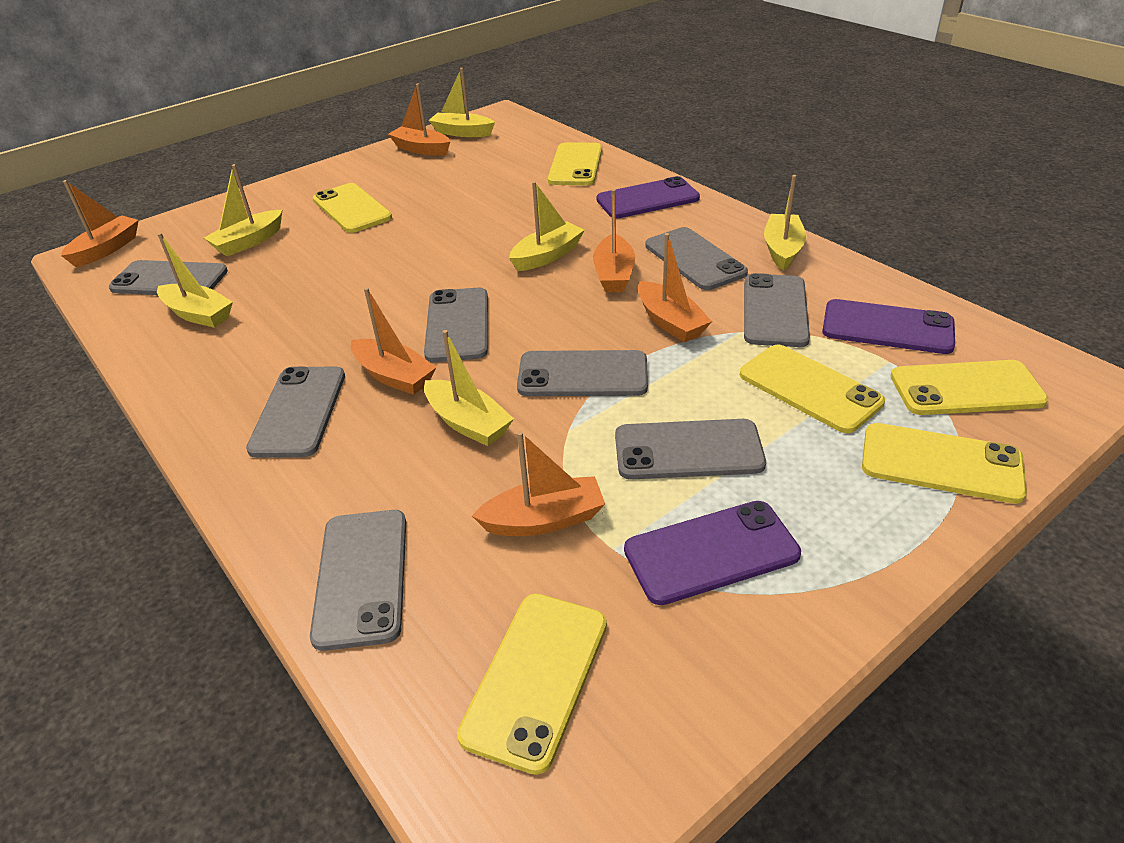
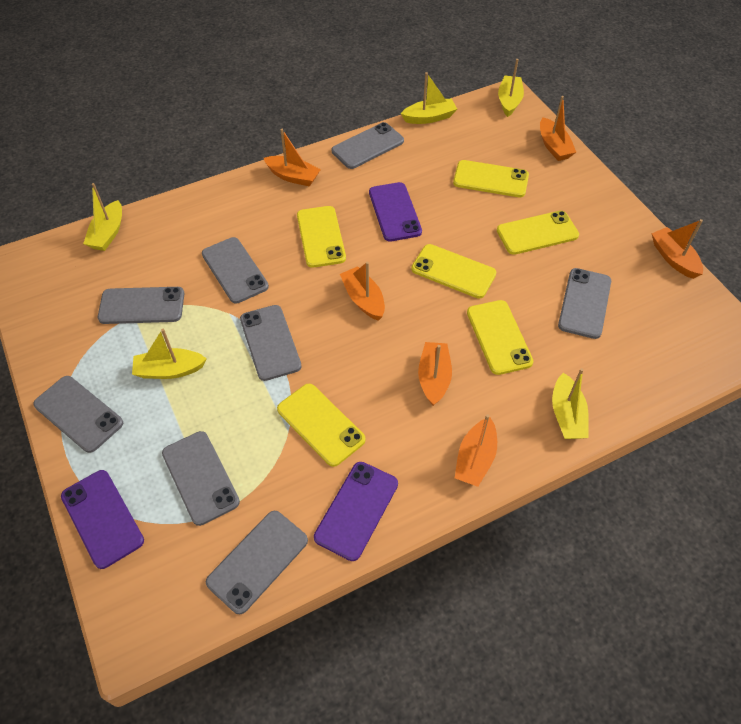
yellow boat: [157,233,233,328] [204,164,283,257] [424,330,514,446] [428,68,495,137] [509,181,585,271] [764,175,807,271] = 6 -> [83,183,122,251] [132,329,207,379] [401,72,457,124] [498,59,524,117] [552,368,589,439] = 5

